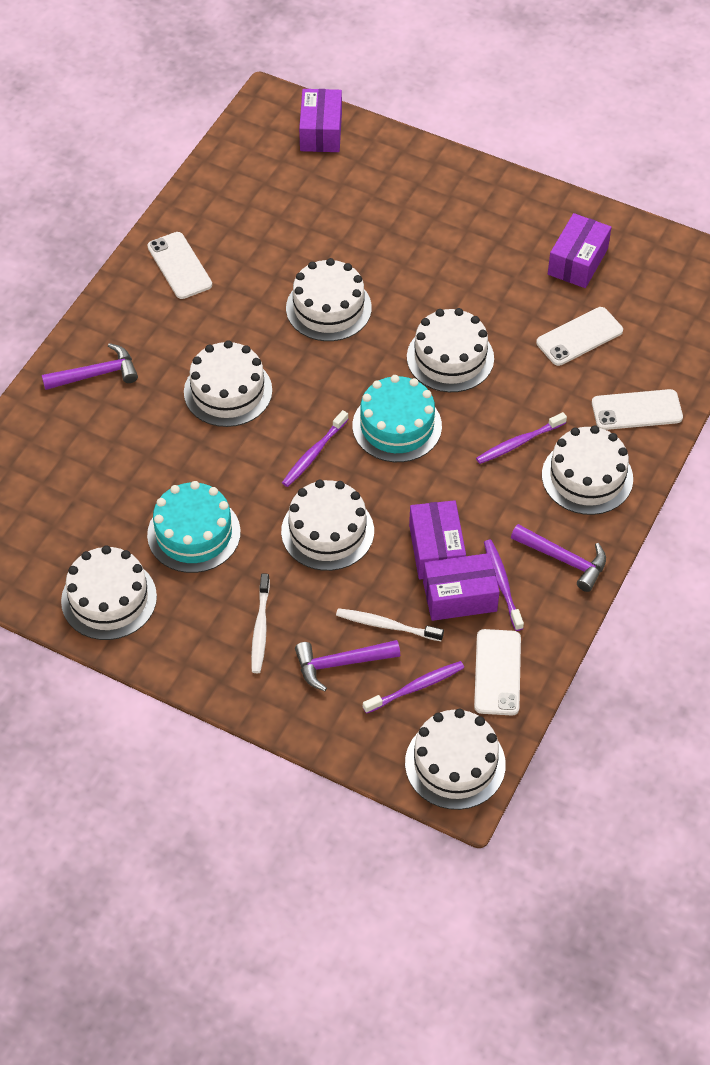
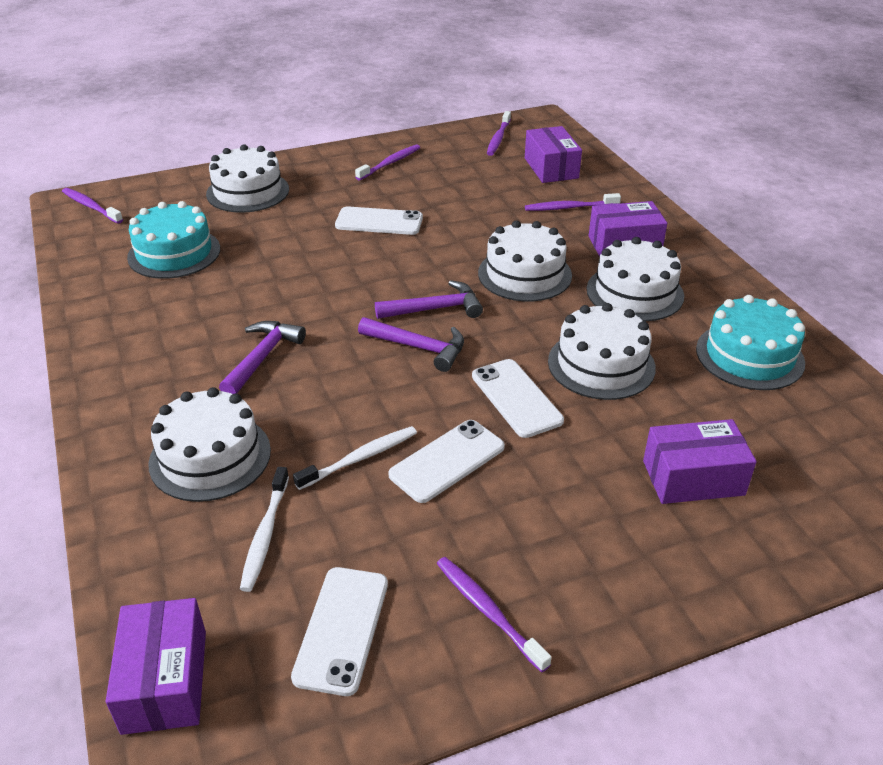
purple toothbrush: [282,410,348,487] [363,661,464,714] [476,412,567,464] [484,540,524,631] = 4 -> [62,188,123,224] [355,145,420,180] [436,557,552,672] [487,111,511,156] [525,193,621,211] = 5
white cake: [61,545,157,640] [184,340,272,427] [281,479,374,571] [286,258,372,341] [405,709,506,810] [407,308,494,392] [542,425,633,515] = 7 -> [148,387,271,502] [206,144,289,213] [478,221,572,302] [548,303,656,400] [587,237,684,321] = 5

